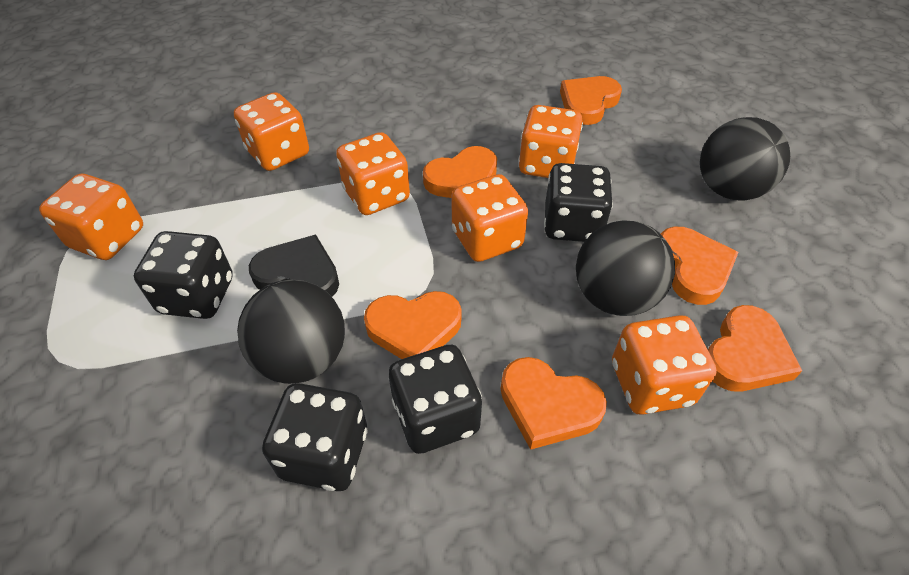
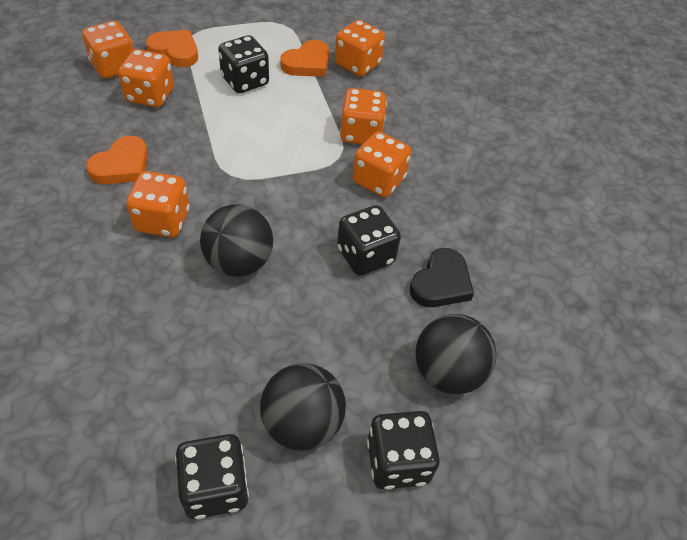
orange heart: [364,291,462,359] [423,146,497,198] [501,357,607,450] [560,76,622,125] [661,227,738,305] [708,305,802,392] = 6 -> [86,136,148,184] [146,30,198,67] [280,40,329,77] = 3

